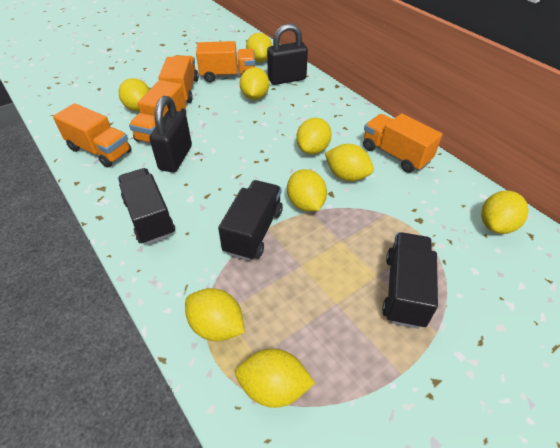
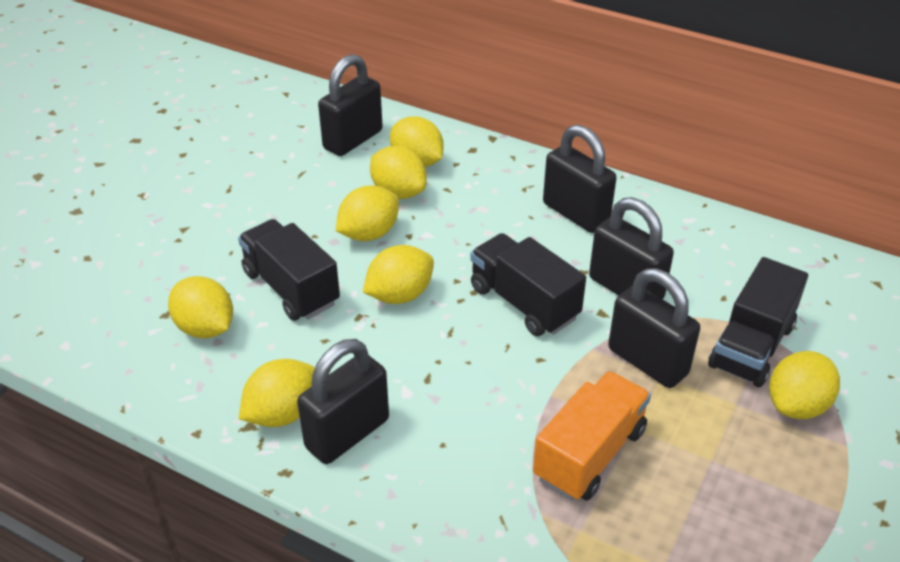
black padlock: [149,96,192,172] [267,24,308,85] = 2 -> [297,339,389,464] [318,54,383,156] [543,125,617,233] [589,197,674,299] [608,268,700,388] = 5
orange truck: [53,103,131,168] [129,80,186,143] [158,56,199,103] [196,41,255,82] [363,114,442,173] = 5 -> [533,371,651,501] = 1
yellow lemon: [119,78,150,111] [185,288,245,341] [235,348,315,408] [240,67,269,100] [246,33,273,62] [287,169,327,212] [296,118,332,154] [325,144,374,181] [481,190,528,234] = 9 -> [168,276,233,338] [239,359,315,427] [336,185,399,241] [363,245,434,304] [370,146,427,199] [390,116,444,167] [769,351,840,419] = 7

